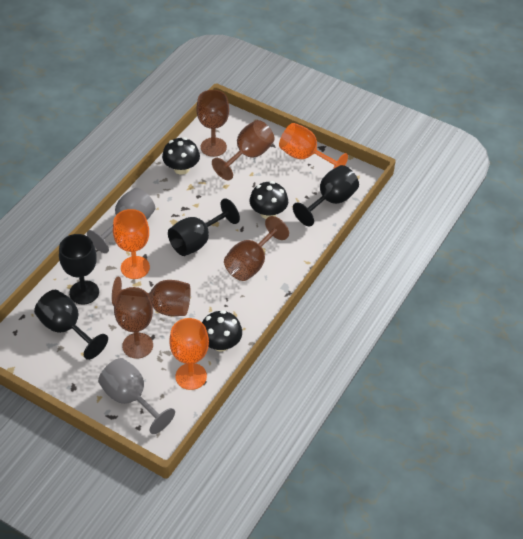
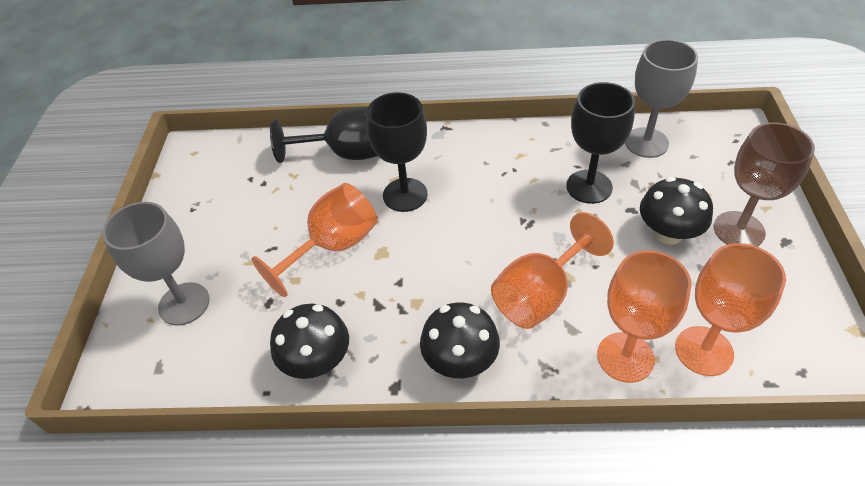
black goblet: [34,290,108,360] [59,234,99,305] [168,198,240,256] [293,165,359,226] = 4 -> [270,107,377,163] [367,92,427,212] [566,82,635,204] = 3
brown goblet: [112,277,191,316] [114,287,153,359] [197,90,229,157] [212,120,274,180] [224,216,289,281] = 5 -> [714,122,815,247] = 1
orange goblet: [113,209,150,279] [169,318,209,390] [279,123,348,169] = 3 -> [251,183,377,297] [491,212,614,329] [597,250,691,383] [675,243,786,376] = 4

